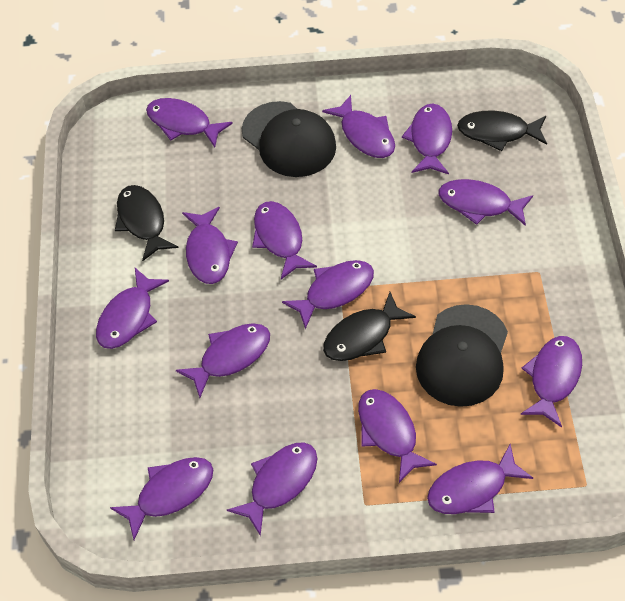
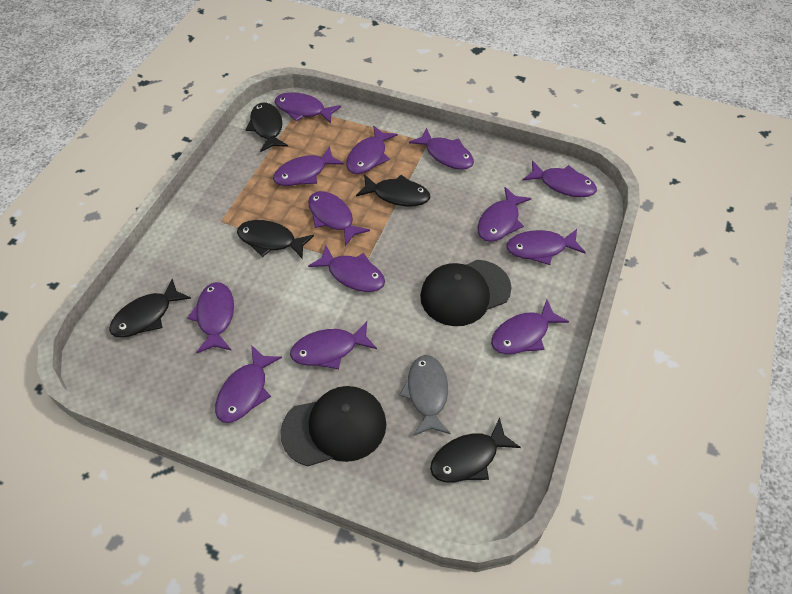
black fish: [115,185,178,261] [323,292,416,361] [457,110,547,151] = 3 -> [109,279,191,337] [237,220,314,259] [245,103,288,152] [356,174,430,206] [430,418,521,482] = 5
grey fish: none = 0 -> [399,355,450,436] = 1
purple fish: [96,268,169,349] [110,457,213,540] [146,98,233,148] [176,323,270,398] [182,207,238,284] [227,442,317,536] [252,201,317,279] [282,260,374,329] [322,95,395,158] [358,389,437,483] [402,104,452,174] [427,444,533,514] [438,179,533,226] [520,336,582,428] = 14 -> [188,282,234,353] [215,345,282,423] [273,146,344,186] [275,92,341,124] [290,321,377,369] [308,191,370,246] [308,245,385,292] [346,125,398,174] [409,128,474,170] [478,187,531,242] [491,300,569,354] [506,229,586,265] [523,160,597,197] = 13

